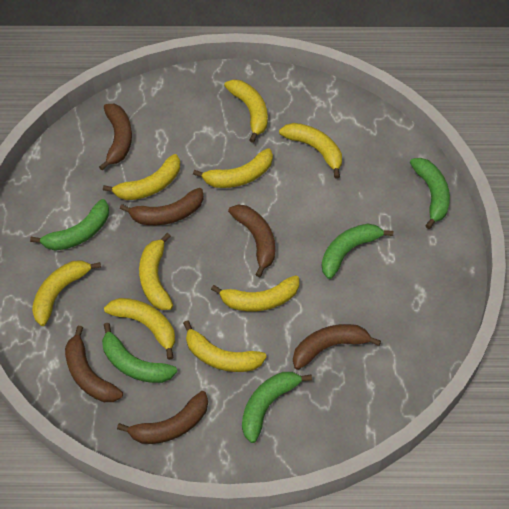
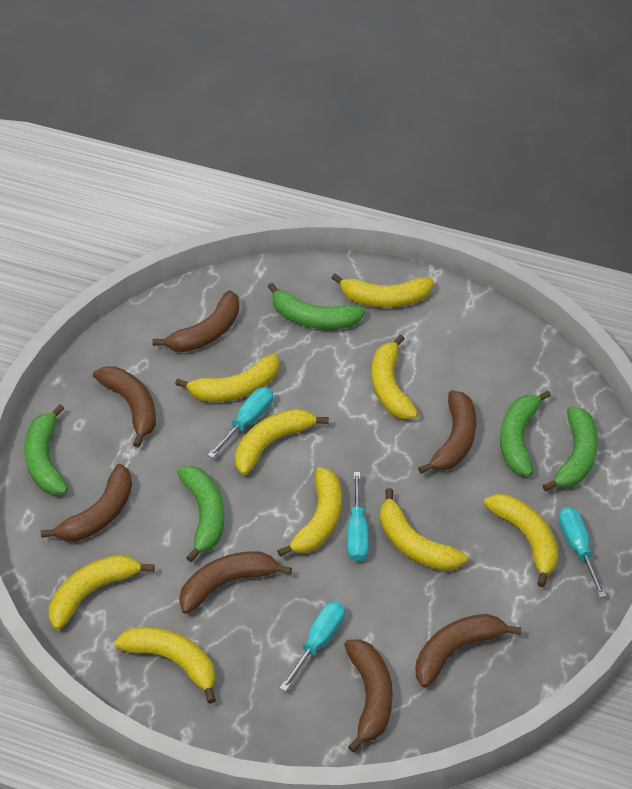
brown banana: [65,326,123,402] [99,104,132,170] [117,391,208,444] [120,188,204,225] [228,204,275,277] [293,324,381,370] = 6 -> [41,464,132,541] [93,366,156,448] [153,290,240,352] [179,551,292,614] [344,639,393,752] [416,614,522,688] [418,390,476,474] = 7
turquoise screwdriver: none = 0 -> [208,387,273,458] [280,601,345,691] [347,472,369,562] [558,507,606,598] = 4

